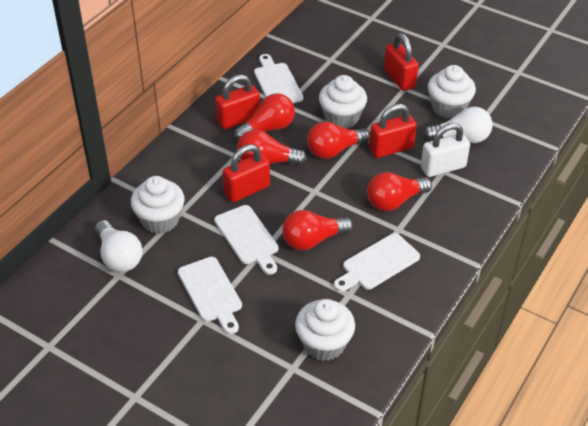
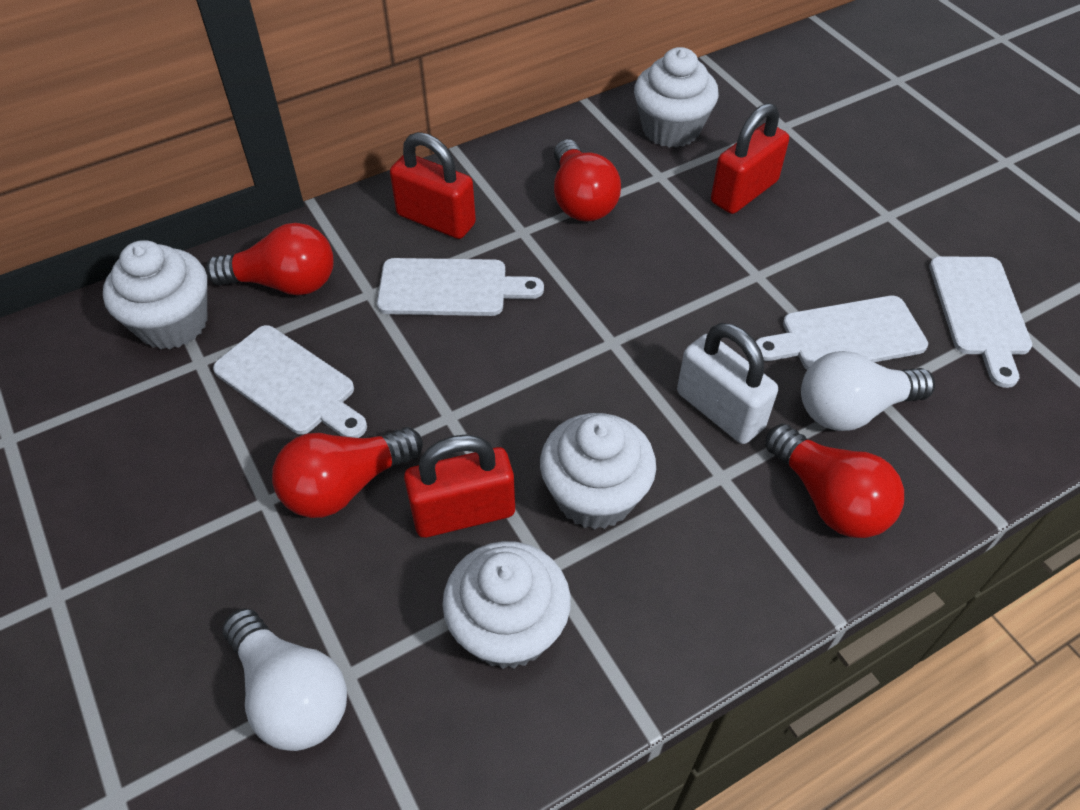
red light bulb: [234,93,295,141] [237,129,307,165] [282,210,353,250] [307,121,370,159] [367,172,432,211] = 5 -> [205,223,334,295] [272,427,423,518] [554,139,621,222] [765,424,904,538] = 4
red padlock: [215,74,260,129] [223,144,270,202] [369,104,417,158] [384,33,419,91] = 4 -> [390,132,476,239] [404,434,515,538] [711,103,789,214] = 3

